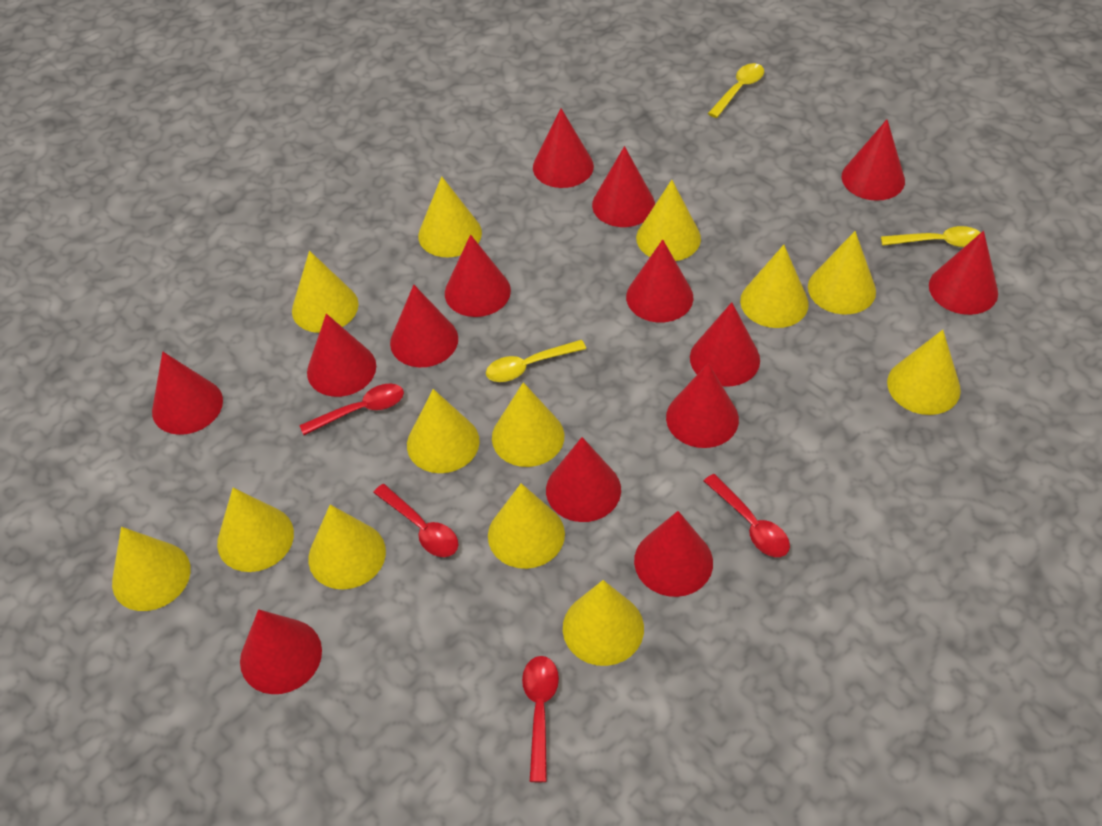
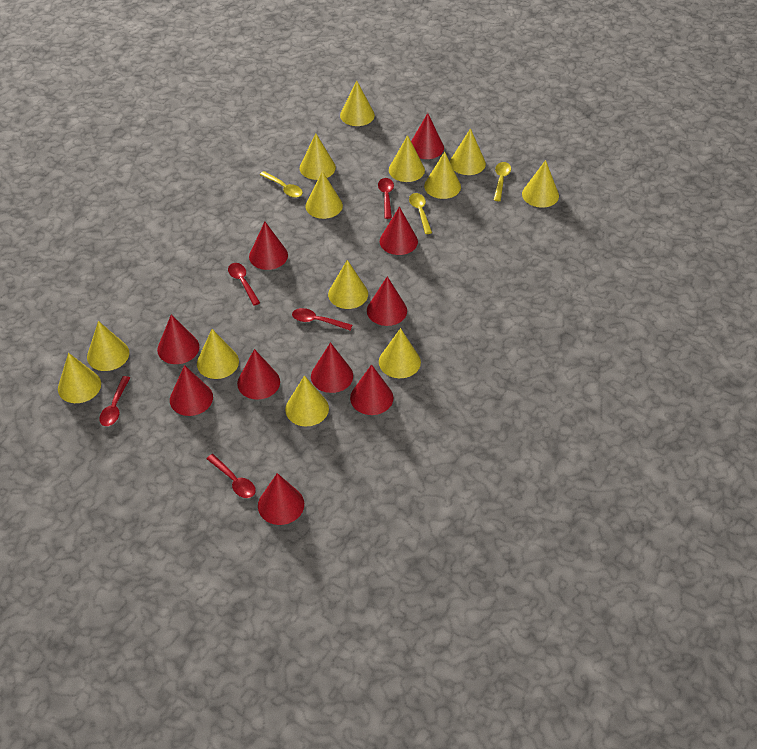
red cone: [152,352,223,435] [240,609,322,694] [307,314,376,397] [390,285,458,367] [445,235,511,317] [533,108,594,188] [546,437,621,522] [592,146,655,227] [626,239,693,322] [634,511,713,597] [666,363,739,448] [690,302,760,386] [842,119,905,201] [929,231,998,315] = 14 -> [157,314,199,364] [170,365,213,416] [237,349,280,400] [249,222,288,270] [258,473,304,525] [311,342,353,393] [350,364,393,415] [367,276,407,326] [380,207,418,255] [411,113,444,159] = 10
red spoon: [299,384,404,435] [373,484,458,557] [522,656,559,782] [704,474,790,557] = 4 -> [99,376,130,426] [206,454,256,498] [228,263,260,306] [292,308,352,330] [378,178,394,219] = 5

